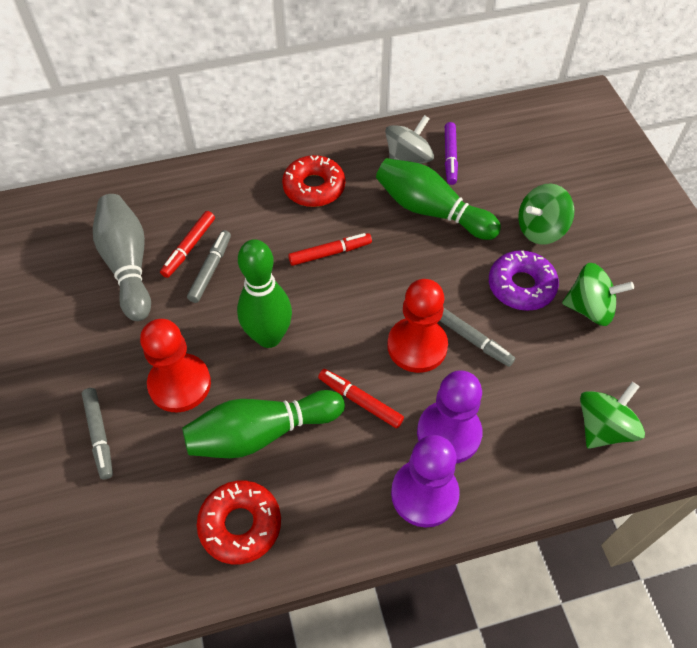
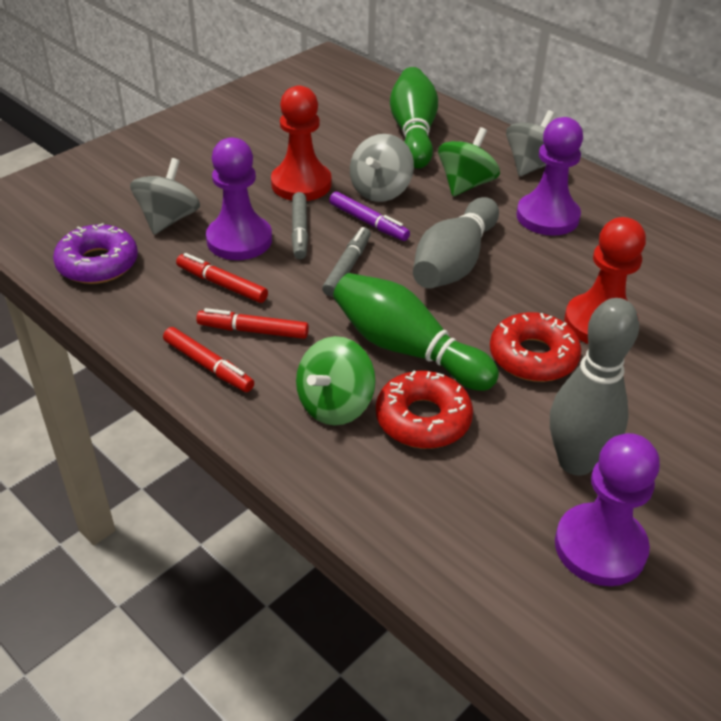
green bowling pin: [182,390,345,458] [237,239,292,348] [376,158,501,240] = 3 -> [333,273,499,391] [390,67,438,169] = 2
green spinning top: [518,183,574,244] [562,263,634,326] [580,382,645,449] = 3 -> [296,336,376,425] [438,127,500,196] = 2
grey bowling pin: [93,194,151,321] = 1 -> [413,197,499,289] [550,298,639,476] = 2
grey marker: [82,388,113,479] [187,230,231,303] [440,307,515,367] = 3 -> [291,192,308,259] [322,227,371,296] = 2
grey spinning top: [385,115,434,164] = 1 -> [130,158,200,235] [350,134,414,202] [506,110,555,176] = 3
purple pawn: [391,435,460,528] [417,370,483,463] = 2 -> [206,137,272,260] [516,117,583,236] [555,433,660,586] = 3

